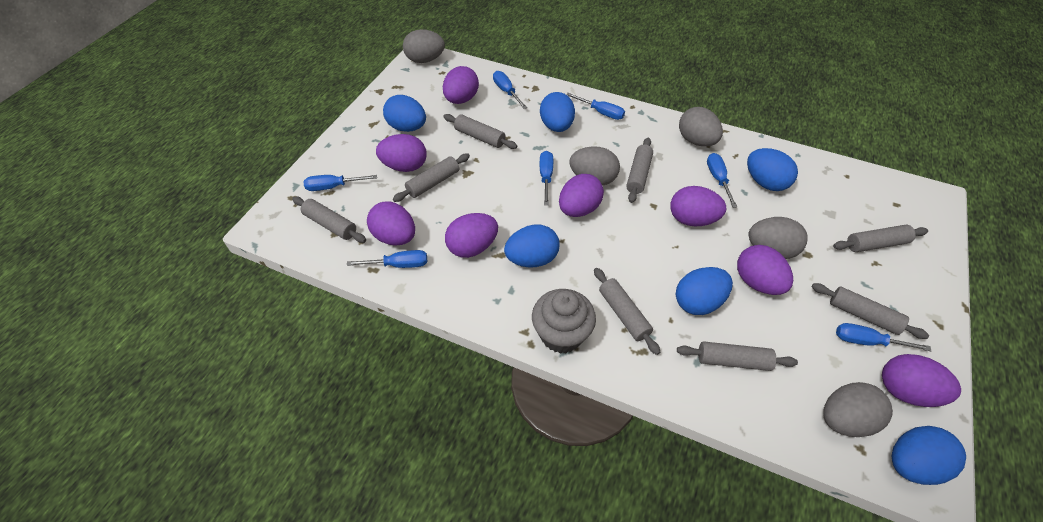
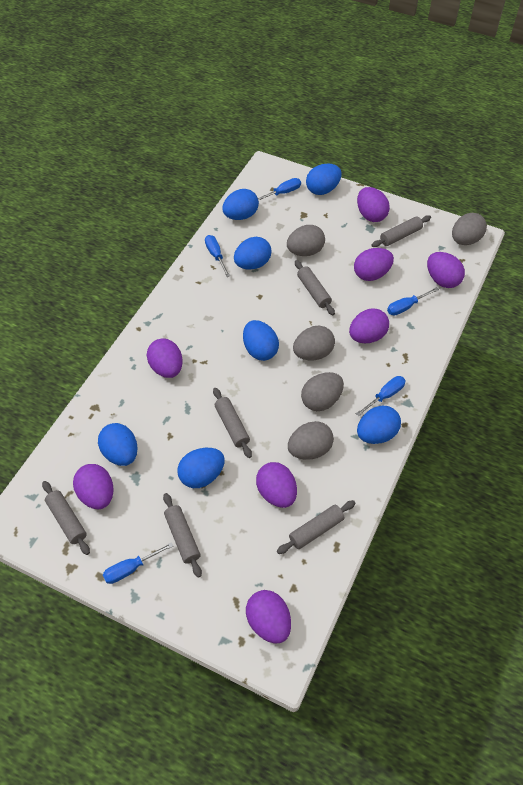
blue egg: [383,95,426,132] [504,224,560,267] [540,92,575,132] [676,267,733,315] [747,148,798,191] [891,426,966,485] = 6 -> [98,423,138,466] [177,448,225,488] [222,189,259,220] [234,237,271,270] [243,320,279,361] [306,163,342,195] [357,406,401,444] = 7
blue screwdriver: [303,175,377,191] [347,250,427,268] [493,71,527,109] [540,151,553,205] [566,93,625,120] [707,153,737,208] [836,323,931,351] = 7 -> [103,542,173,584] [205,235,230,277] [258,178,301,201] [356,376,406,417] [387,287,439,316] = 5
grey cupcake: [532,289,596,354] = 1 -> none = 0
grey rolling pin: [292,197,366,243] [393,153,470,202] [443,114,517,149] [594,268,660,355] [626,137,653,203] [677,341,798,371] [812,283,929,339] [833,225,928,252] = 8 -> [42,481,90,555] [163,493,202,578] [213,388,252,458] [277,500,356,554] [295,260,335,315] [372,215,431,247] = 6

